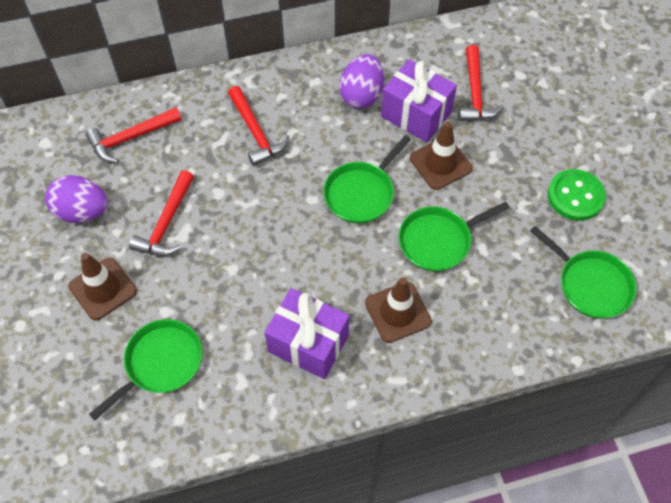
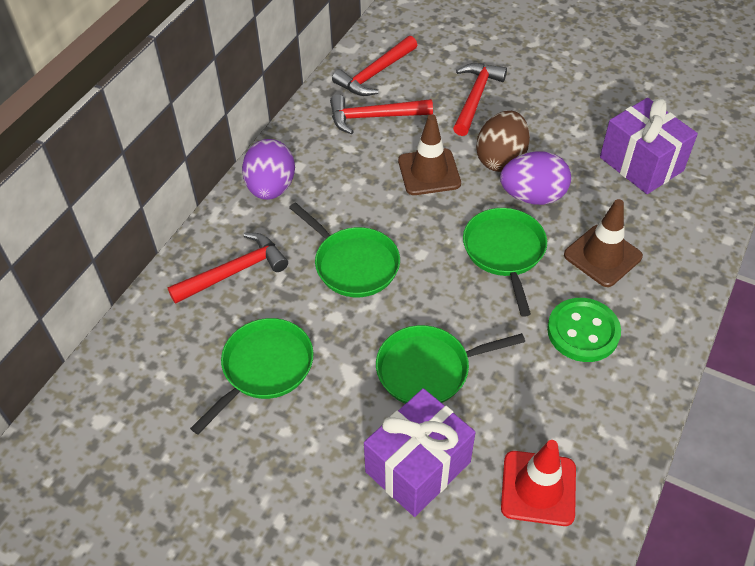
brown egg: none = 0 -> [476,111,530,172] = 1
brown traffic cone: [68,253,137,321] [365,277,432,343] [410,122,472,190] = 3 -> [398,114,461,195] [564,199,643,287] = 2
red traffic cone: none = 0 -> [501,440,576,526] = 1

